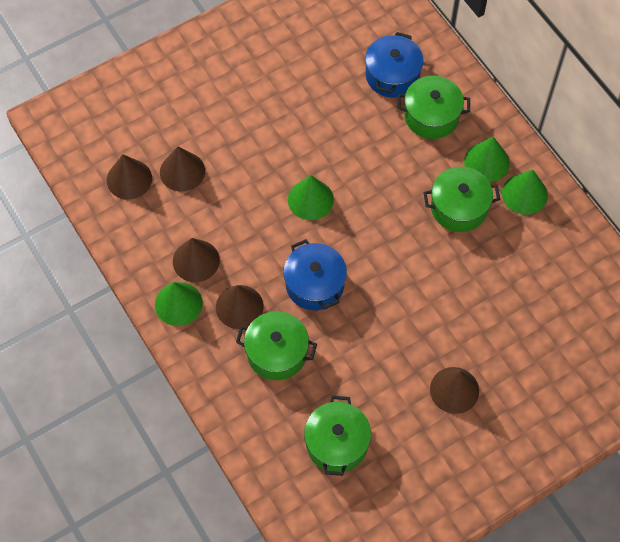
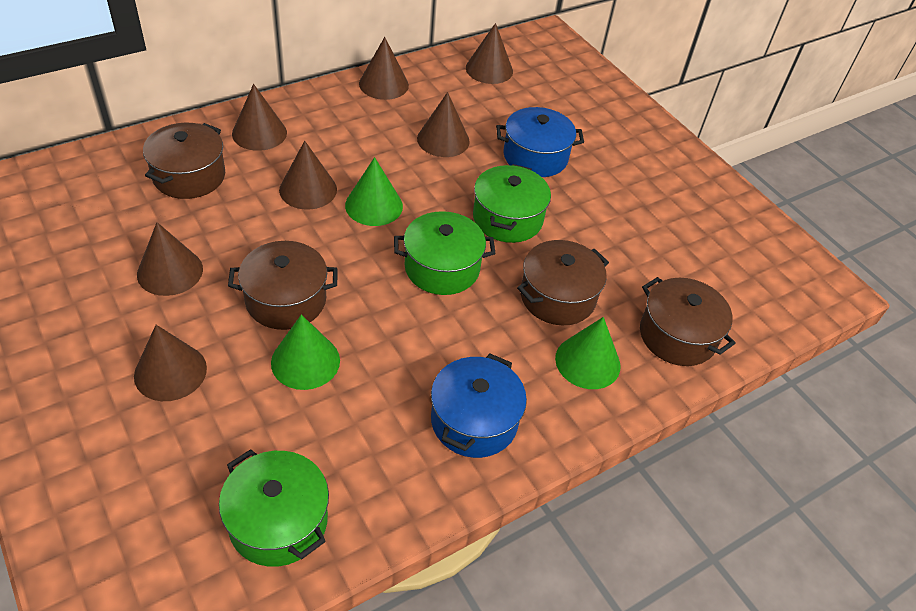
brown cone: [107,154,152,200] [160,146,205,192] [173,238,220,282] [216,285,264,329] [430,367,479,414] = 5 -> [134,325,207,401] [137,222,203,296] [232,84,287,151] [279,141,337,210] [359,37,409,100] [417,92,470,157] [466,23,513,84] = 7
brown pot: none = 0 -> [143,123,225,199] [228,241,338,330] [517,240,609,325] [640,277,736,366] = 4
green cone: [155,282,203,326] [288,175,334,220] [464,137,510,182] [502,169,548,215] = 4 -> [271,315,340,390] [345,157,403,226] [555,317,620,389] = 3
green pot: [236,311,317,380] [304,396,371,476] [397,76,470,139] [423,167,500,232] = 4 -> [219,449,329,567] [394,211,496,295] [473,164,551,243] = 3

